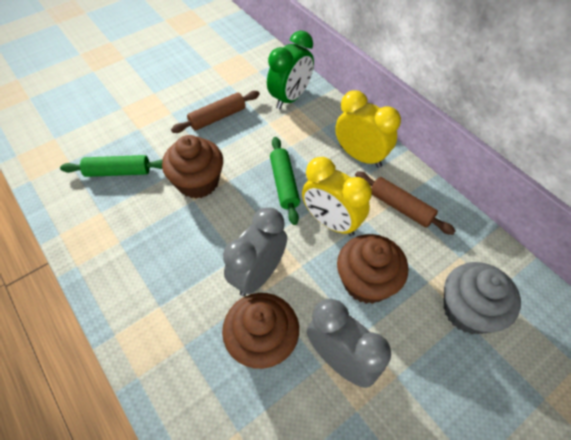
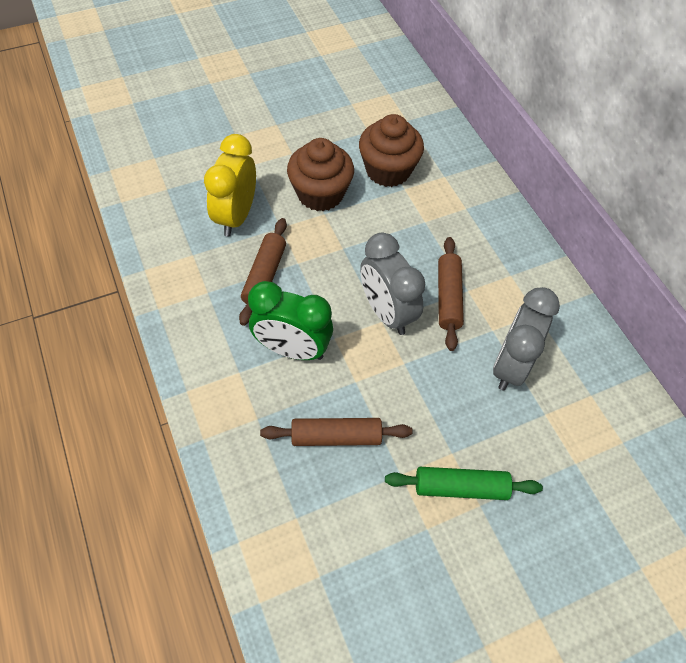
brown cupcake: [162,135,223,199] [222,293,299,369] [337,234,408,304] = 3 -> [287,138,354,211] [359,114,424,187] = 2
brown rolling pin: [171,91,260,133] [355,171,456,235] = 2 -> [239,218,287,326] [260,418,413,446] [438,237,464,351] = 3
green rolling pin: [60,155,163,177] [270,137,300,225] = 2 -> [385,467,543,500] = 1
grey cupcake: [444,262,521,334] = 1 -> none = 0
yellow clock: [302,157,372,236] [335,90,401,168] = 2 -> [204,134,256,237] = 1

